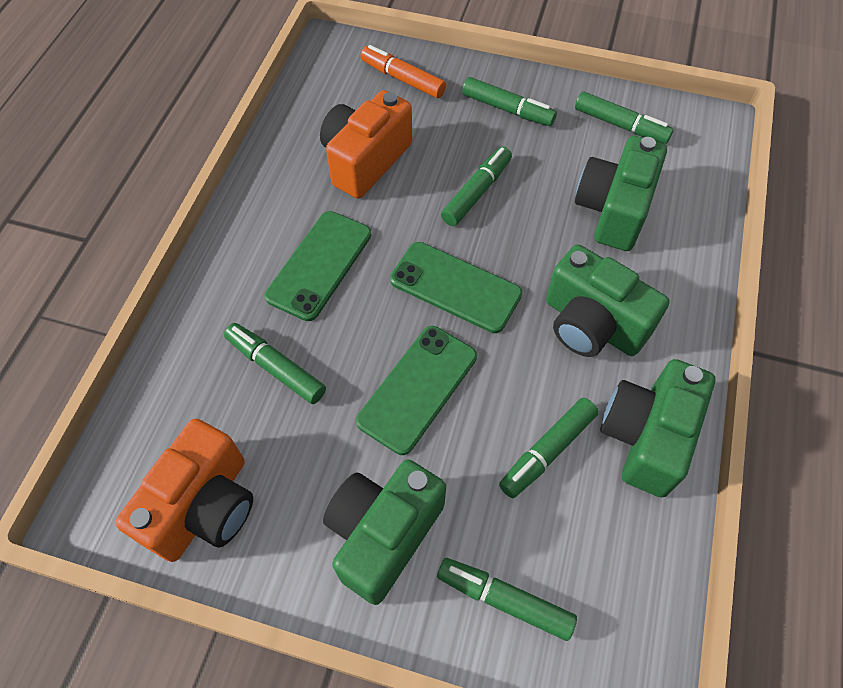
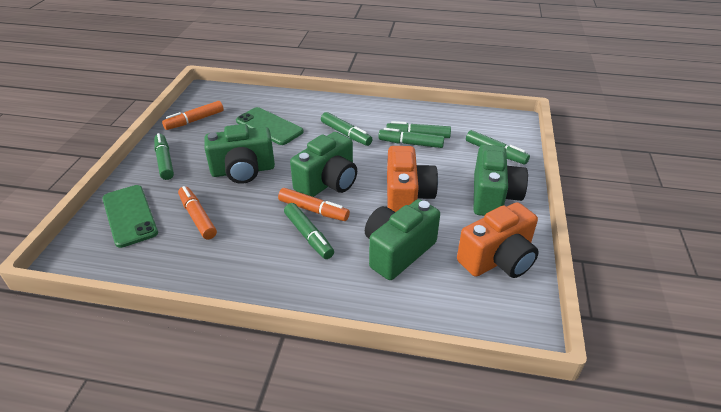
green phone: [265,211,371,321] [356,326,477,455] [390,242,522,333] = 3 -> [102,185,158,248] [236,107,304,145] = 2
orange marker: [361,45,446,98] = 1 -> [162,101,224,130] [178,186,217,240] [278,188,350,221] = 3

